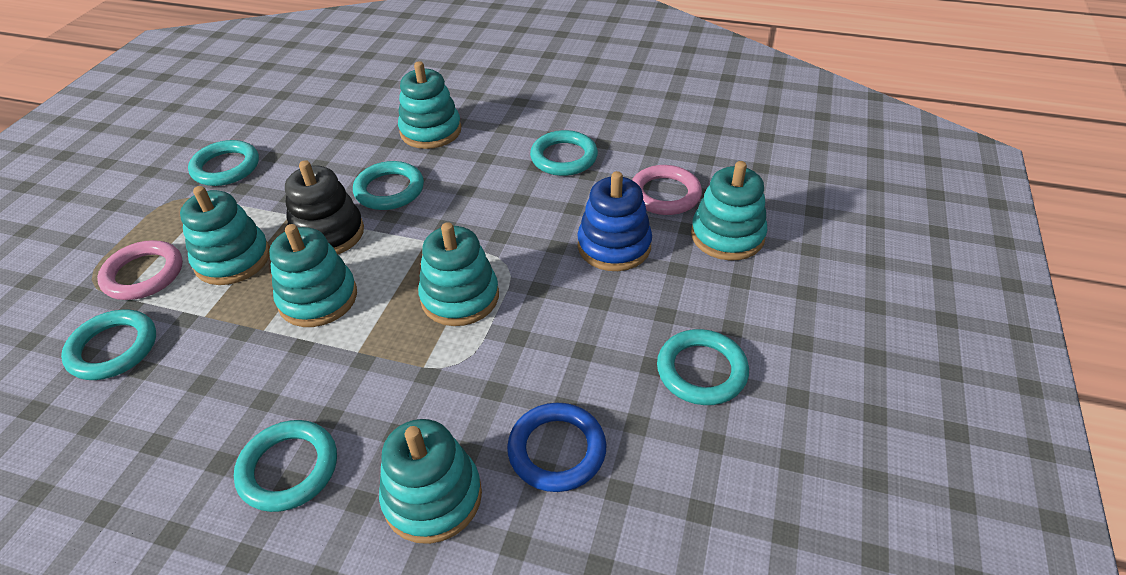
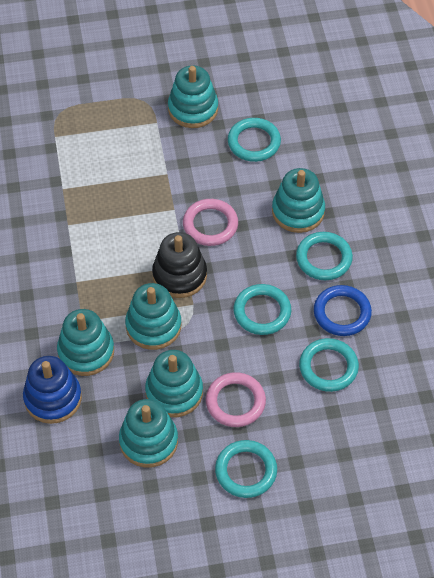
turquoise ring: [61,310,156,380] [188,140,259,186] [234,420,337,512] [353,161,424,210] [530,130,598,176] [657,329,749,405] = 6 -> [215,440,277,498] [228,118,281,162] [233,284,291,335] [296,232,353,280] [299,338,359,392] = 5

